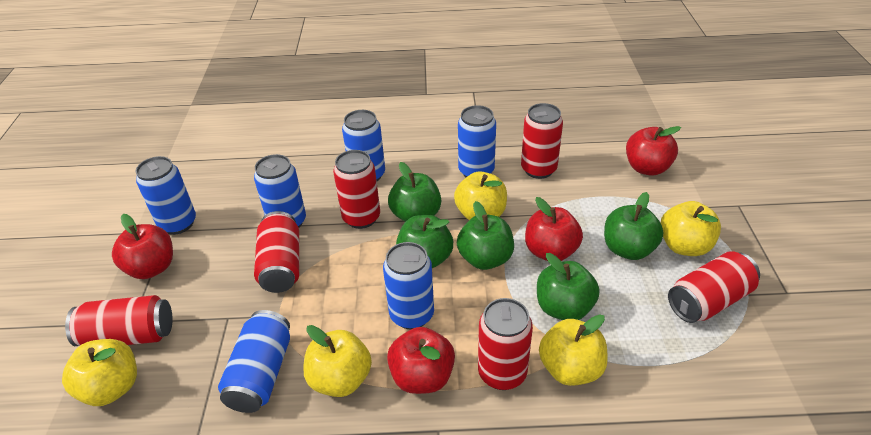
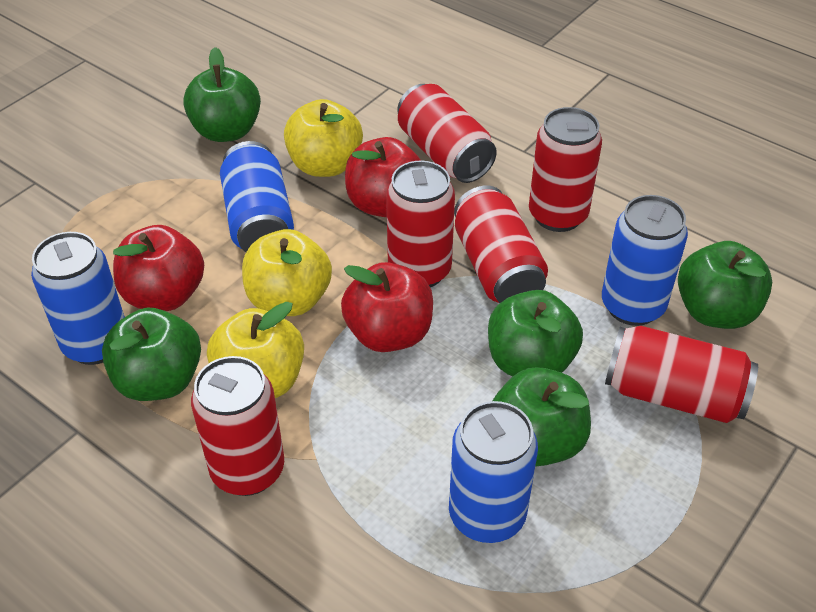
blue can: [136,156,196,235] [218,310,290,413] [254,154,306,228] [342,110,385,181] [383,242,434,330] [458,105,496,177] = 6 -> [31,232,125,365] [220,141,294,252] [449,401,538,543] [602,195,688,326] = 4
red apple: [112,214,173,279] [387,327,455,394] [525,197,583,261] [626,126,681,176] = 4 -> [113,225,204,311] [341,262,433,352] [345,137,421,217] = 3
yellow apple: [62,339,137,406] [303,325,372,397] [454,171,507,220] [539,314,608,386] [661,201,721,256] = 5 -> [207,302,304,398] [242,229,332,316] [284,99,363,177] = 3

